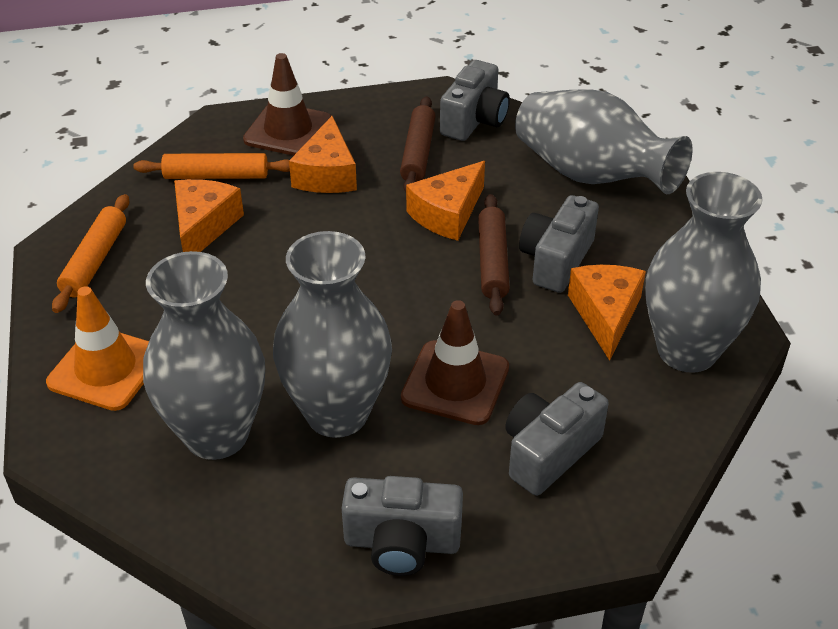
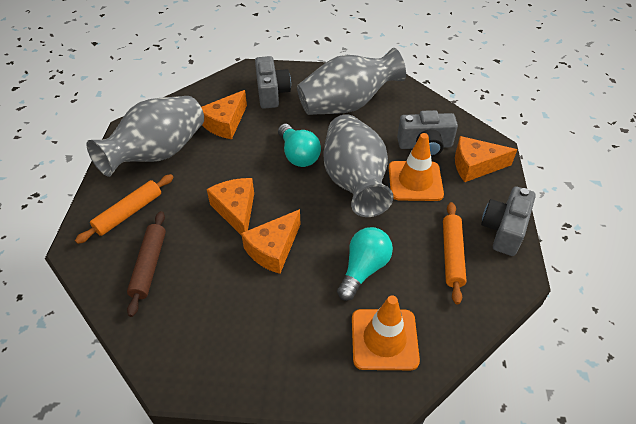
brown rolling pin: [400,96,436,192] [478,194,510,316] = 2 -> [127,211,166,317] = 1
brown traffic cone: [243,53,332,156] [401,300,509,425] = 2 -> none = 0
grey camera: [342,476,463,576] [440,60,510,141] [505,382,609,496] [519,195,599,293] = 4 -> [255,56,291,109] [397,110,458,157] [481,186,536,256] = 3
grey vase: [143,251,265,460] [273,231,392,438] [515,89,693,194] [645,172,763,373] = 4 -> [86,96,204,177] [297,48,406,115] [324,114,394,217] = 3
orange traffic cone: [46,286,149,411] = 1 -> [352,295,420,370] [389,133,444,201] = 2
turquoise light bulb: none = 0 -> [278,124,321,167] [337,227,393,301] = 2

